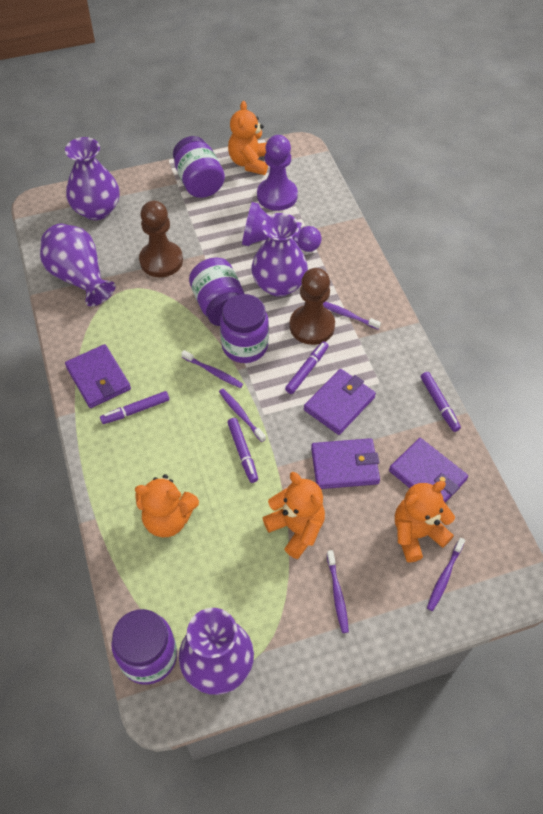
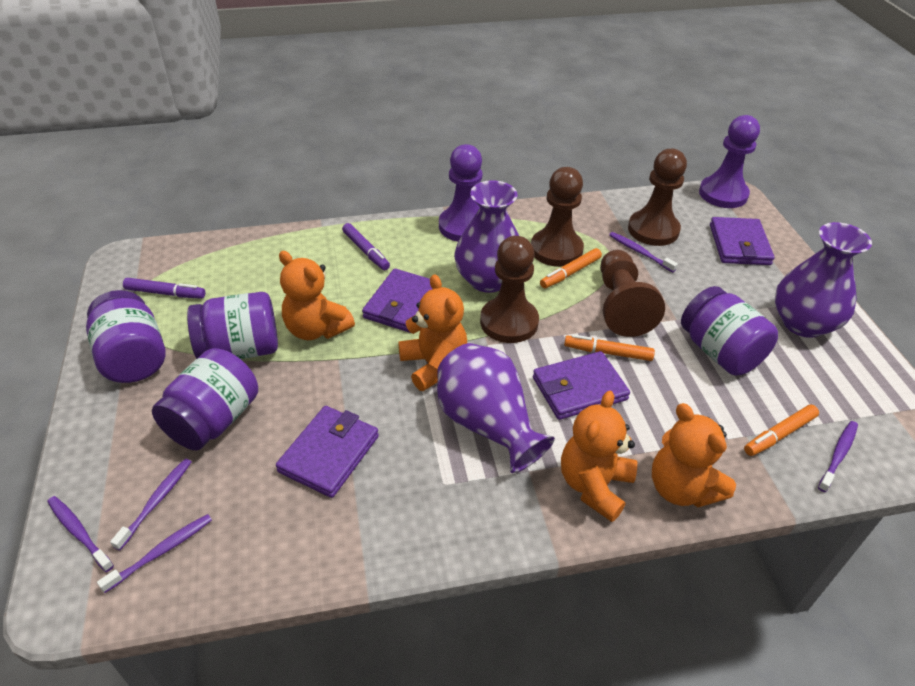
brown pawn: [139,201,183,277] [289,268,335,345] = 2 -> [480,236,539,343] [531,167,584,267] [600,250,665,337] [628,149,687,246] = 4
orange marker: none = 0 -> [540,248,602,288] [564,334,655,361] [744,404,819,456] = 3
purple marker: [100,391,169,424] [227,418,258,483] [285,341,328,394] [421,372,461,432] = 4 -> [123,278,205,299] [342,223,390,270] = 2
purple vase: [40,224,116,307] [65,137,119,220] [179,608,254,695] [251,213,308,297] = 4 -> [437,343,555,473] [454,180,519,293] [775,222,872,338] = 3

